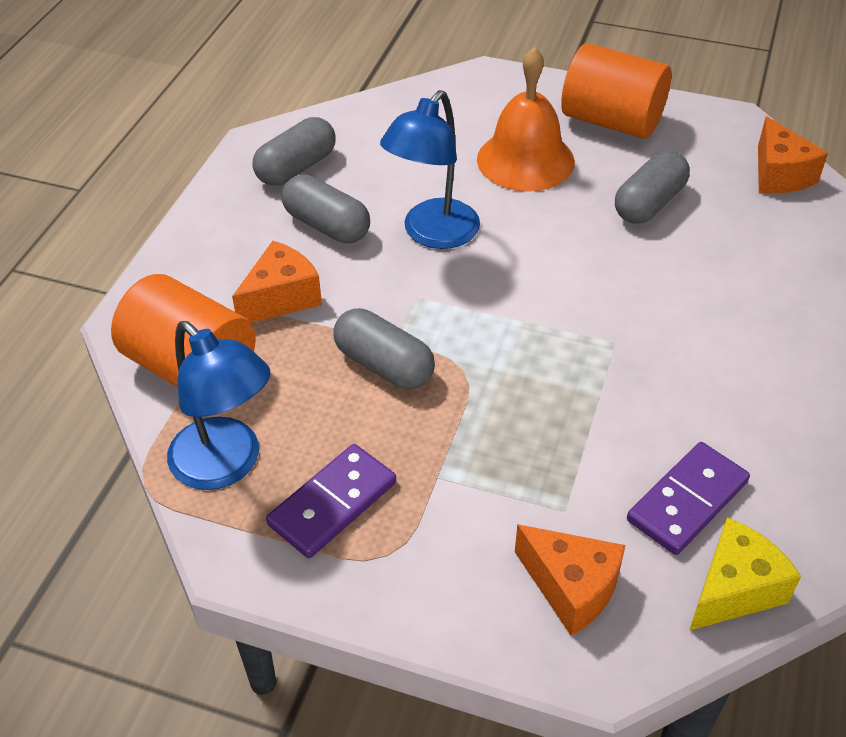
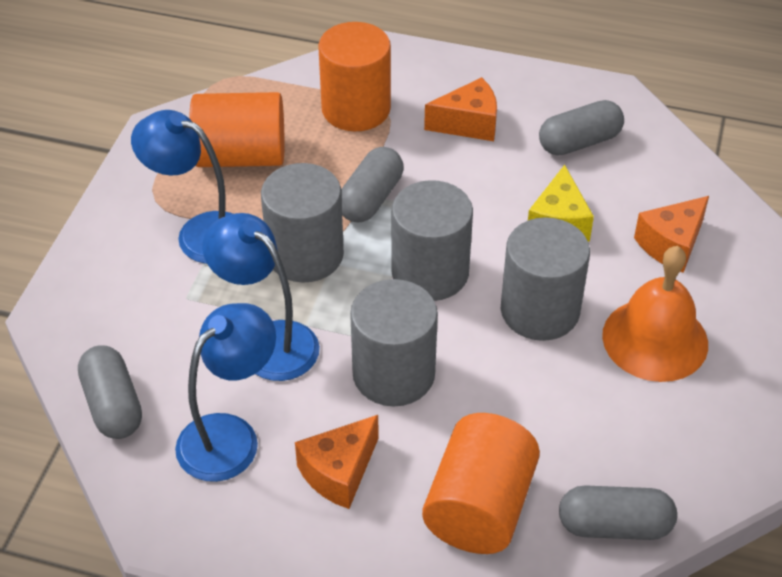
blue lamp: [167,321,271,490] [380,90,480,249] = 2 -> [131,110,233,264] [175,303,276,482] [203,213,320,381] = 3
grey cylinder: none = 0 -> [261,163,344,282] [350,279,438,406] [392,180,473,301] [501,217,590,341] = 4
orange cylinder: [111,274,256,388] [561,43,671,139] = 2 -> [189,92,285,167] [318,22,391,131] [422,413,540,554] = 3
purple domino: [266,444,396,558] [627,442,750,555] = 2 -> none = 0

